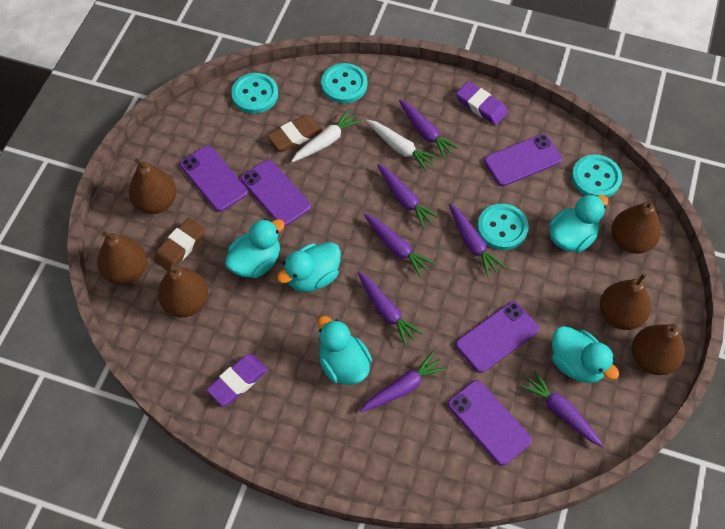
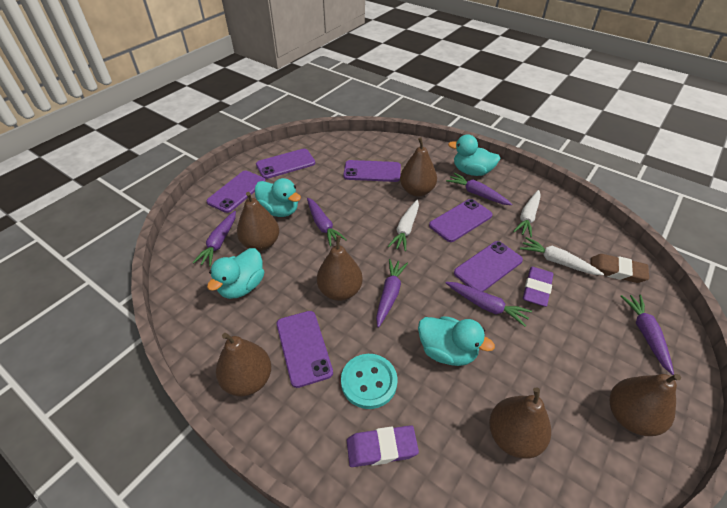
brown eraser: [154,218,206,271] [268,115,323,151] = 2 -> [591,254,649,283] = 1
purple carrot: [358,272,423,346] [360,352,447,412] [364,214,435,277] [377,164,440,229] [399,99,460,159] [449,204,506,277] [520,371,604,447] = 7 -> [193,211,236,266] [307,198,347,247] [376,259,408,328] [446,173,512,205] [446,282,532,326] [621,295,674,375] = 6
purple phone: [180,146,248,212] [241,160,311,226] [448,380,532,466] [455,301,539,373] [484,134,562,186] = 5 -> [206,171,266,213] [256,149,315,179] [277,311,333,388] [344,160,401,182] [429,199,493,242] [454,241,523,292] = 6
turquoise button: [231,73,278,113] [321,63,367,103] [477,204,529,250] [572,155,622,197] = 4 -> [341,354,397,409] = 1
turquoise duck: [225,219,285,278] [277,242,341,292] [318,316,372,385] [549,194,608,252] [552,326,619,383] = 5 -> [207,248,264,299] [255,178,301,217] [418,316,495,366] [448,134,501,176] = 4
white carrot: [291,109,362,162] [366,120,438,171] = 2 -> [388,200,419,251] [513,190,541,238] [520,237,604,275] = 3

